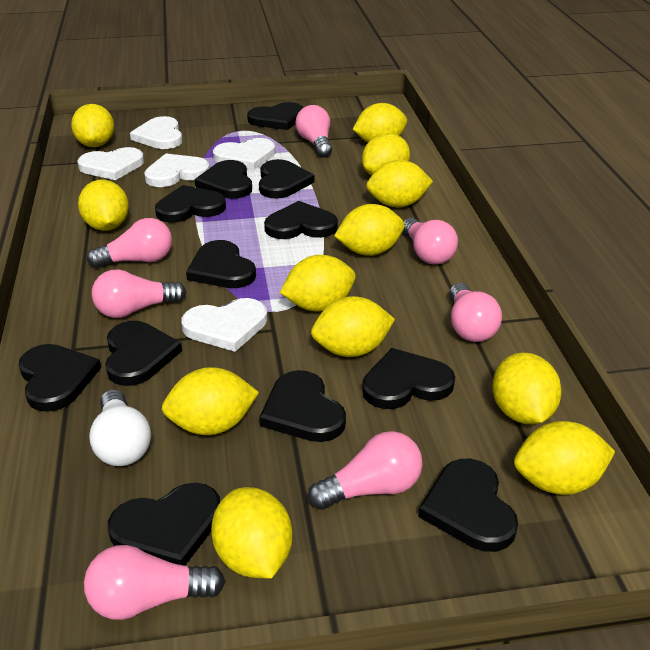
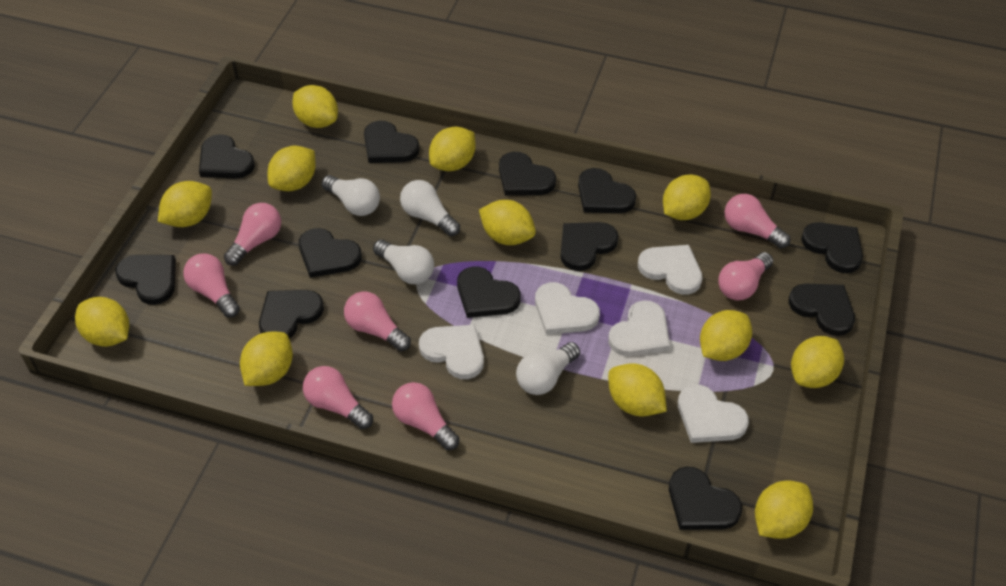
white light bulb: [89,389,151,466] = 1 -> [322,175,380,216] [373,240,434,284] [400,180,460,236] [516,342,580,395] = 4

